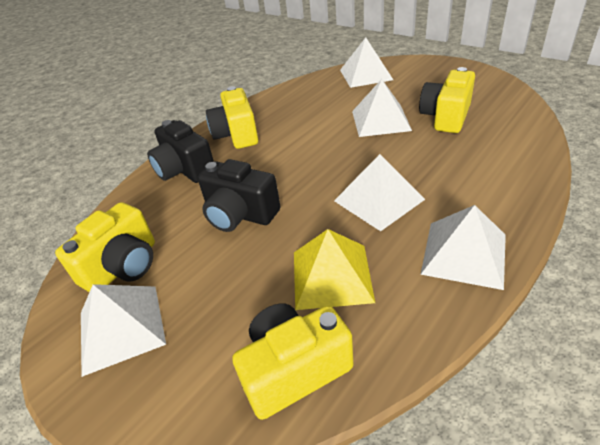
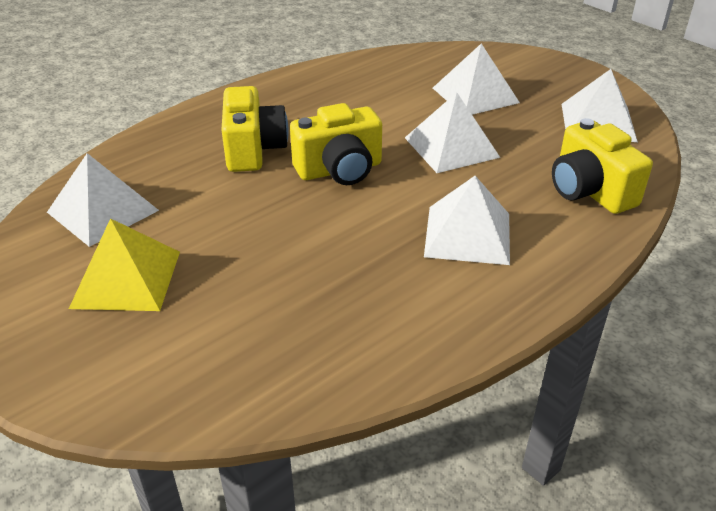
black camera: [147,120,214,183] [198,159,280,232] = 2 -> none = 0
yellow camera: [55,202,155,292] [206,86,258,149] [232,303,353,420] [419,67,475,133] = 4 -> [221,86,289,172] [290,103,382,185] [552,118,653,214] = 3

